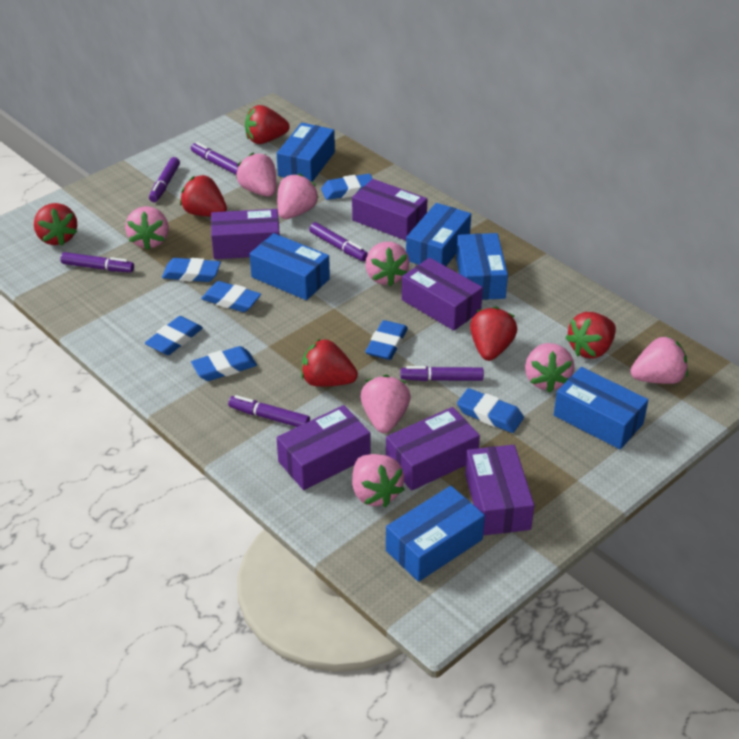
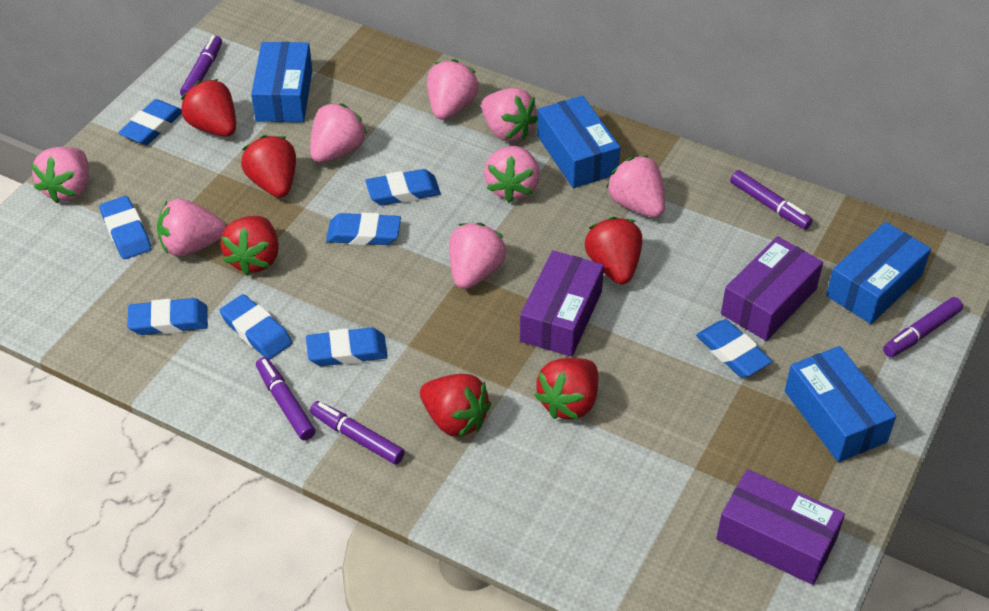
blue box: [250,233,330,300] [277,123,335,182] [386,486,485,582] [406,203,471,266] [456,233,508,300] [554,367,648,450] = 6 -> [251,42,312,122] [537,96,620,188] [785,346,896,462] [826,222,931,324] = 4
blue eraser: [145,316,203,355] [162,258,221,282] [191,346,257,381] [201,281,261,312] [321,174,373,200] [365,320,408,360] [457,388,524,433] = 7 -> [99,196,151,259] [118,99,182,145] [127,298,208,335] [219,294,292,360] [306,327,387,366] [326,212,401,245] [365,169,441,205] [696,320,772,377] = 8
purple box: [211,209,280,259] [277,405,370,490] [352,179,427,241] [386,407,480,491] [402,258,483,331] [465,445,534,535] = 6 -> [520,250,604,357] [716,469,845,585] [721,236,823,341] = 3
purple marker: [60,252,134,272] [149,157,180,202] [191,142,239,175] [228,395,310,427] [309,222,368,261] [400,366,484,381] = 6 -> [180,35,222,96] [256,357,315,440] [310,401,405,465] [730,170,813,230] [883,297,963,357] = 5

